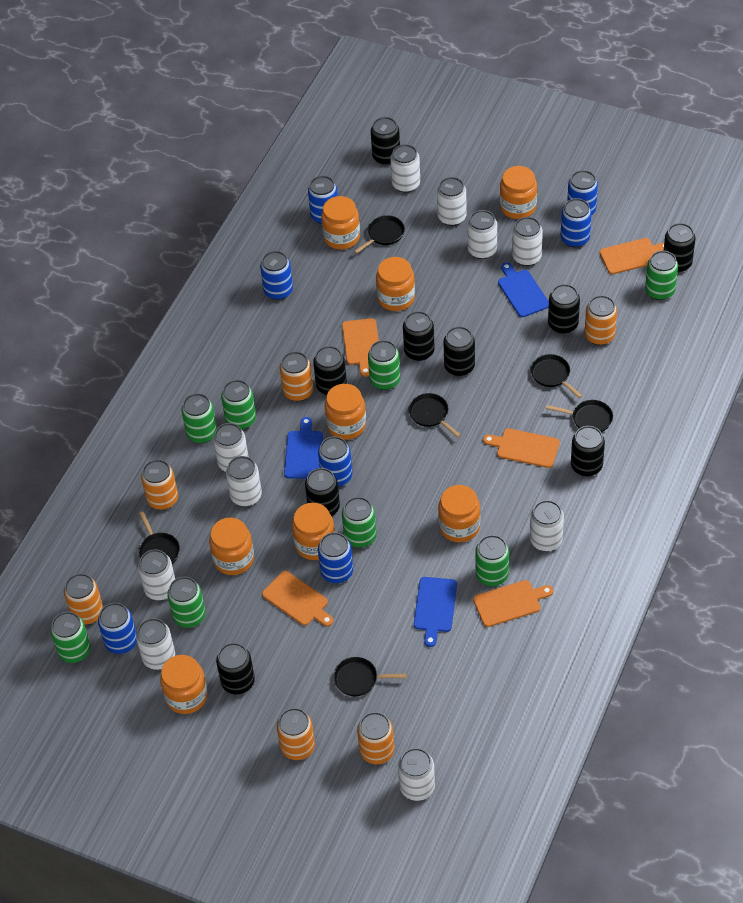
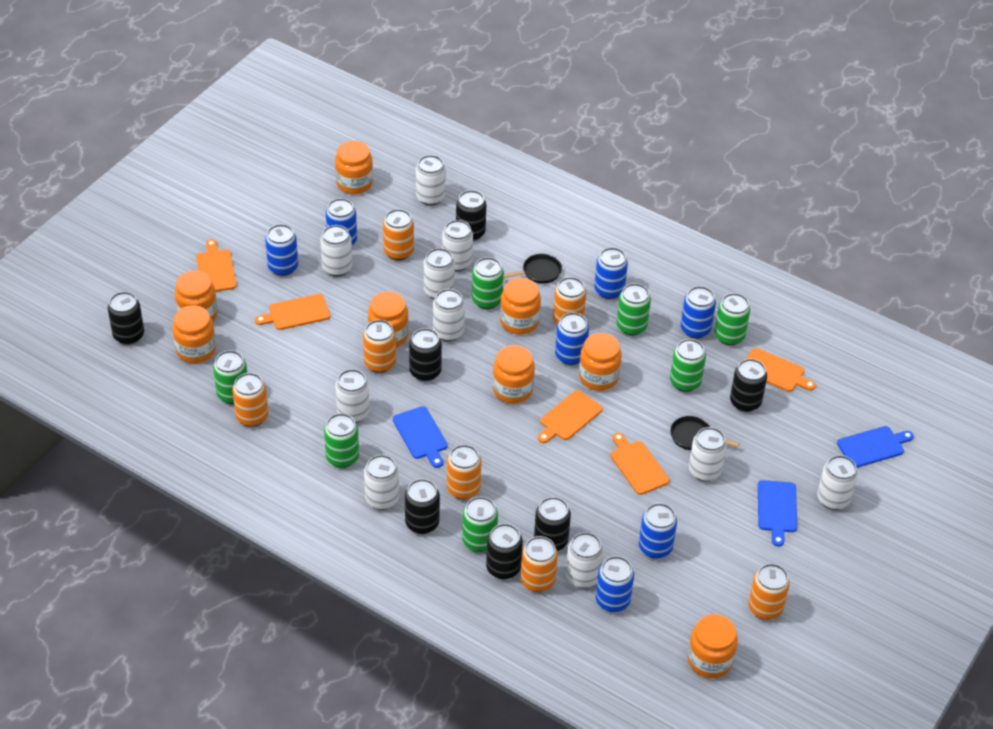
black can: [216,643,255,694] [305,468,340,516] [313,346,347,395] [371,117,400,165] [403,311,435,361] [443,326,475,376] [548,284,580,334] [571,426,605,477] [663,223,695,273] = 9 -> [108,292,144,345] [405,479,440,534] [409,328,442,381] [456,190,486,241] [486,524,523,579] [534,497,571,551] [730,359,767,412] = 7
black pan: [138,512,180,564] [333,657,407,696] [354,215,405,254] [408,393,460,438] [531,354,582,398] [546,400,613,432] = 6 -> [503,254,562,284] [670,416,739,450] = 2
green can: [50,612,91,663] [167,577,206,628] [181,393,217,443] [221,380,256,430] [342,497,377,548] [368,340,400,390] [475,535,509,586] [645,250,678,300] = 8 -> [213,350,247,404] [324,413,359,468] [462,497,498,552] [472,257,504,309] [617,283,651,336] [670,339,706,392] [714,293,750,345] = 7
orange can: [64,573,103,624] [141,460,178,510] [277,708,315,760] [280,351,313,402] [357,712,395,764] [585,295,617,345] = 6 -> [232,373,268,427] [363,320,396,373] [383,209,414,260] [447,445,481,499] [521,536,558,592] [553,277,586,324] [748,564,790,620] = 7

